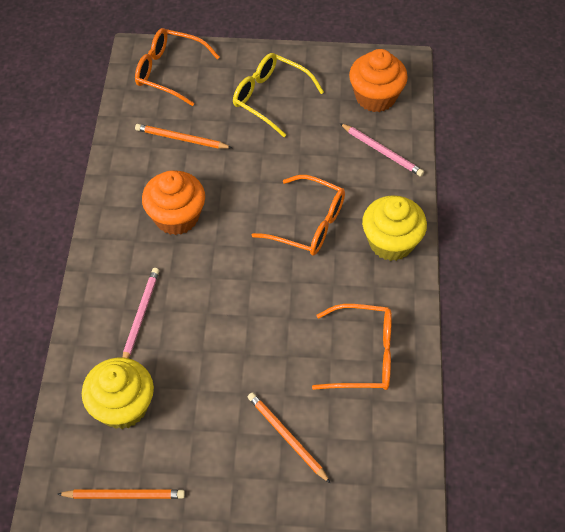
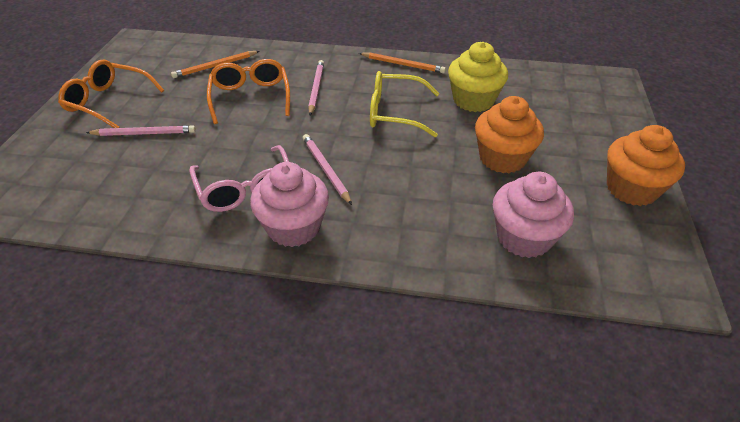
orange glasses: [135,28,220,106] [252,175,345,255] [312,304,392,390] = 3 -> [58,59,164,128] [207,59,290,124] = 2
orange pencil: [57,490,185,499] [135,124,232,149] [248,392,330,483] = 3 -> [171,51,259,78] [359,52,446,73] = 2
pink cupcake: none = 0 -> [250,162,329,247] [493,172,574,258] = 2
pink glasses: none = 0 -> [189,145,289,212] = 1
pink pencil: [122,268,159,358] [340,123,424,176] = 2 -> [86,125,196,136] [303,134,352,205] [308,60,324,115] = 3
yellow cupcake: [82,357,154,429] [362,195,427,261] = 2 -> [448,42,508,112] = 1

